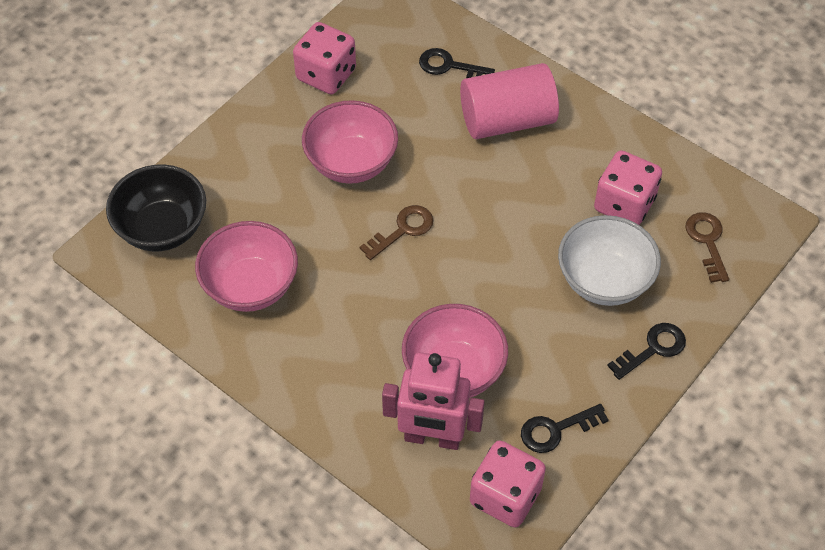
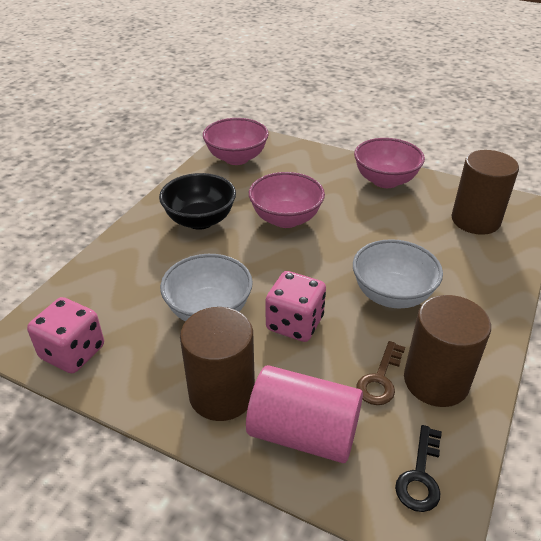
black key: [419,48,495,78] [521,404,609,453] [607,323,686,380] = 3 -> [395,425,442,512] = 1
brown cylinder: none = 0 -> [180,307,255,421] [404,295,491,407] [451,150,519,235] = 3
brown key: [360,205,433,260] [686,212,729,283] = 2 -> [356,341,405,405] = 1
pink dice: [293,22,356,94] [470,440,546,527] [594,151,662,225] = 3 -> [27,297,104,373] [265,271,326,342] = 2
pink robot: [382,352,485,450] = 1 -> none = 0
white bowl: [558,215,661,306] = 1 -> [160,254,253,322] [353,239,443,308] = 2

